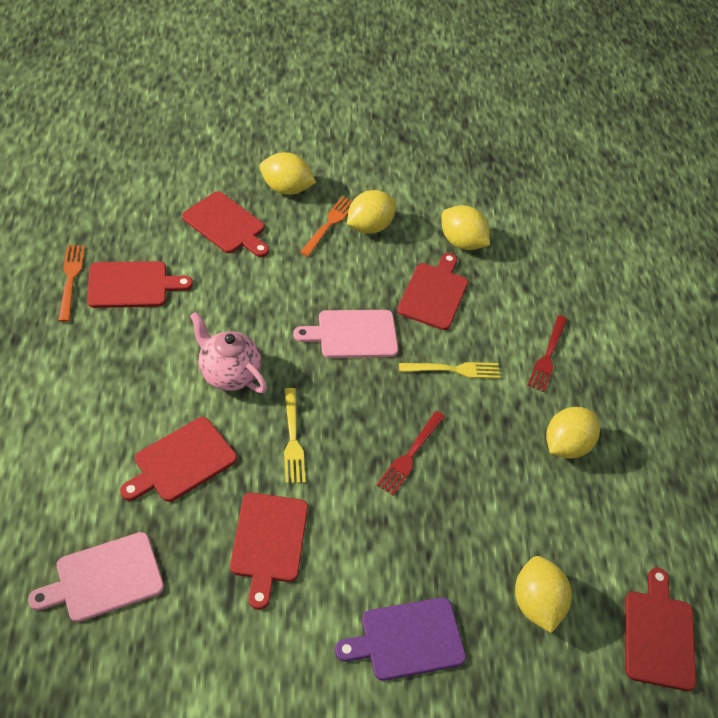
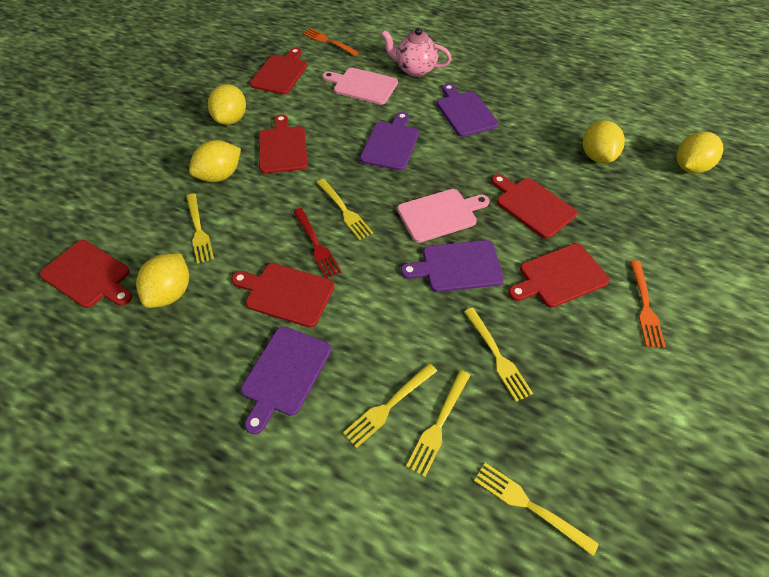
purple cutting board: [335,597,466,681] = 1 -> [241,326,331,434] [360,112,419,171] [401,240,504,292] [437,83,498,137] = 4
red fork: [377,411,445,495] [527,315,567,392] = 2 -> [293,208,341,278] = 1
yellow fork: [284,388,306,484] [399,362,500,379] = 2 -> [186,193,214,264] [317,179,373,240] [343,363,437,448] [406,370,470,477] [464,308,533,402] [474,463,599,556] = 6

